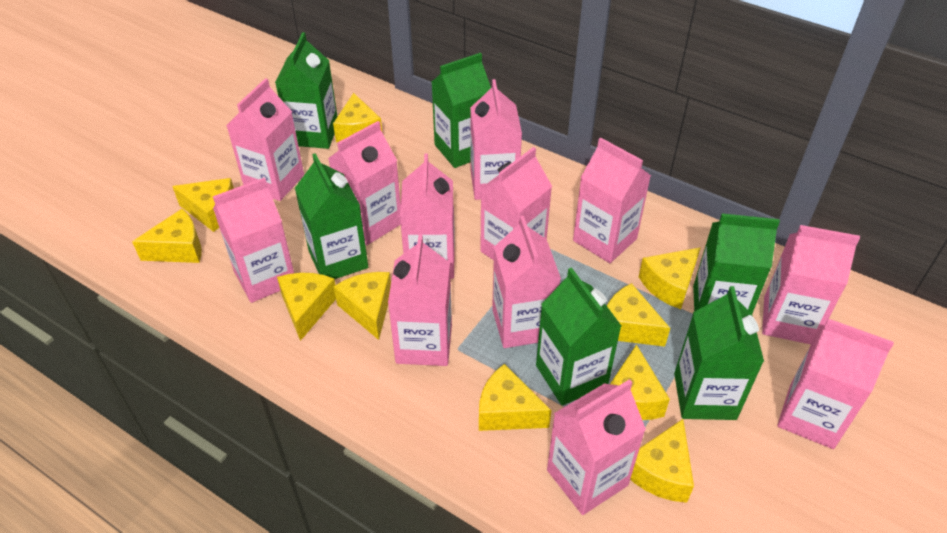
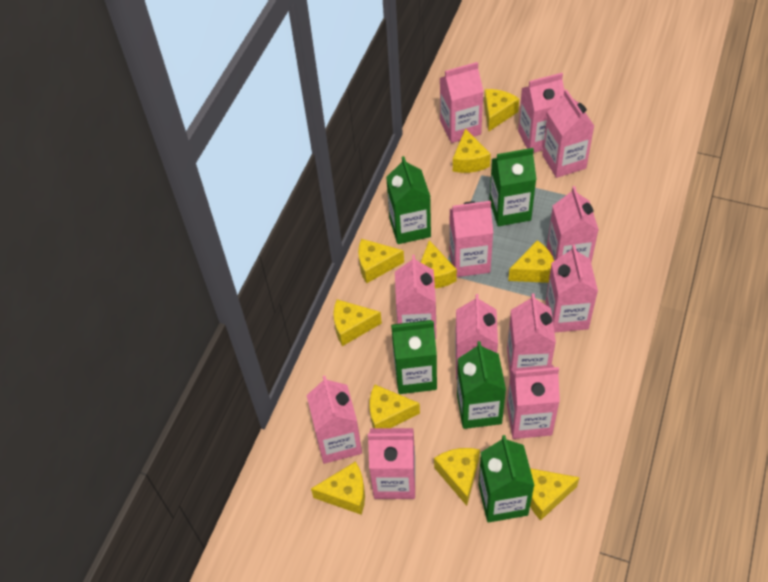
green carton: [275,32,338,149] [295,153,368,279] [432,53,491,168] [536,267,621,405] [674,286,764,420] [693,214,780,313] = 6 -> [386,156,431,244] [391,320,437,394] [457,341,506,429] [479,435,535,523] [489,148,536,226] = 5

